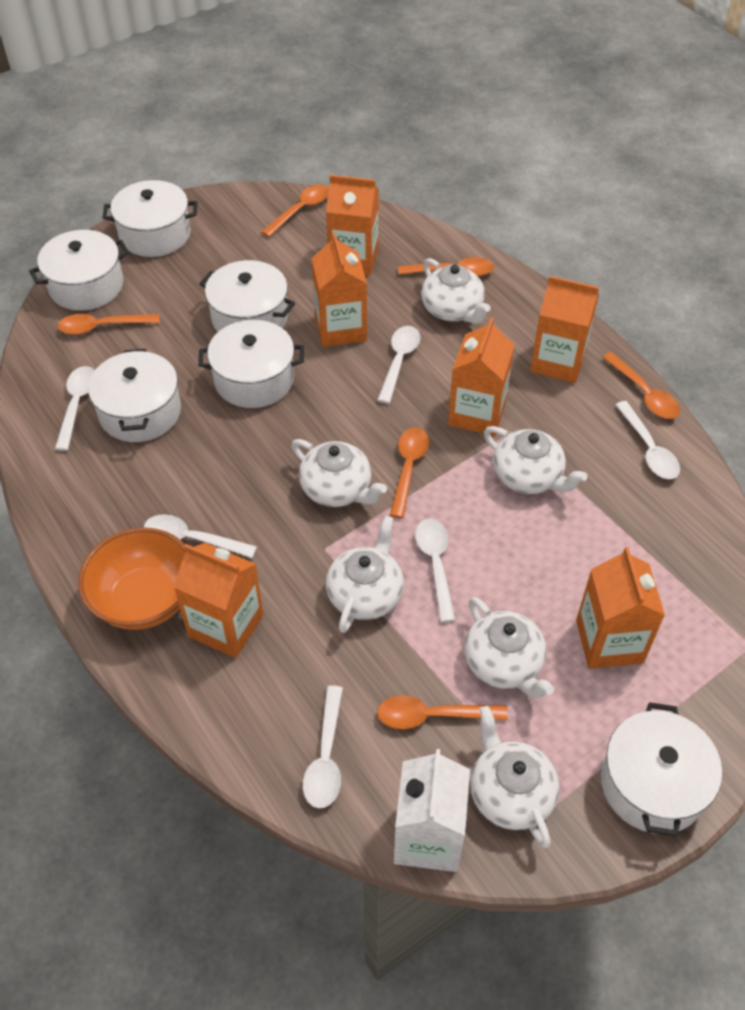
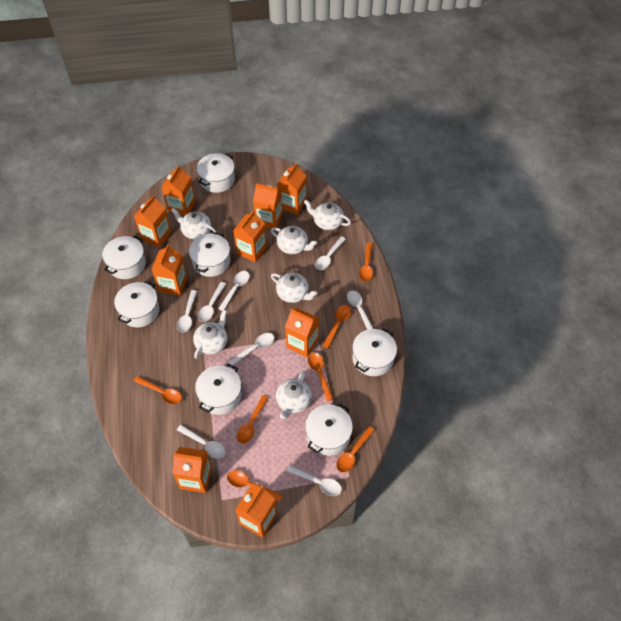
orange bowl: [78,527,185,630] = 1 -> none = 0
orange carton: [174,543,264,658] [312,233,367,347] [326,175,379,275] [448,317,515,436] [530,276,599,383] [576,547,665,669] = 6 -> [134,195,171,247] [152,244,187,296] [162,165,196,216] [172,447,212,493] [233,210,267,262] [235,485,277,538] [253,183,283,228] [277,163,307,215] [285,308,319,357] = 9
orange spoon: [58,314,160,335] [261,184,329,237] [377,695,508,729] [390,427,429,518] [398,257,494,276] [602,352,680,419] = 6 -> [134,376,182,404] [227,470,283,502] [237,395,268,444] [308,353,333,401] [323,305,351,348] [336,426,374,472] [359,243,373,282] = 7
white carton: [394,749,470,872] = 1 -> none = 0
white pot: [29,230,129,310] [88,349,181,442] [102,180,198,257] [198,320,304,408] [199,260,295,332] [601,702,722,836] = 6 -> [102,235,146,279] [114,281,160,327] [189,232,231,277] [195,364,242,415] [197,153,235,193] [305,403,353,456] [352,328,397,376] = 7
white spoon: [55,366,95,451] [144,514,257,558] [303,685,343,808] [377,326,421,404] [415,519,456,622] [615,401,680,479] = 6 -> [177,290,197,333] [177,425,225,458] [198,282,226,322] [218,271,250,311] [228,333,274,366] [286,465,342,496] [315,236,346,270] [347,291,373,330] = 8

